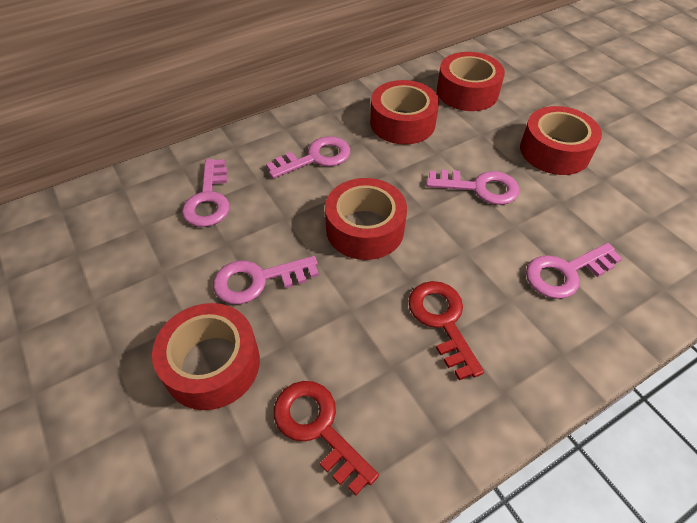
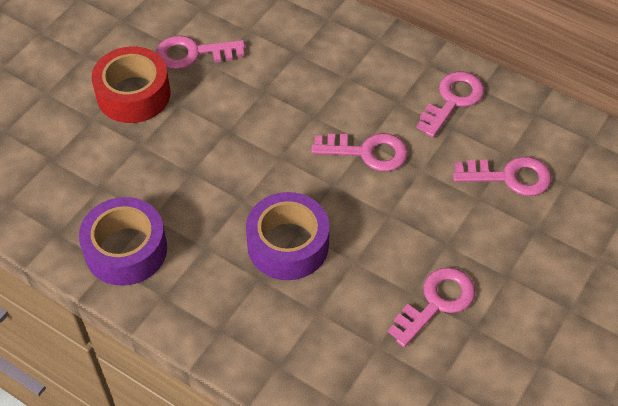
purple tape: none = 0 -> [79,197,167,286] [246,192,330,280] = 2
red key: [274,381,379,495] [408,281,484,380] = 2 -> none = 0
red tape: [152,303,260,410] [325,178,407,260] [370,80,439,145] [437,52,505,111] [520,106,602,175] = 5 -> [92,46,171,123] = 1

